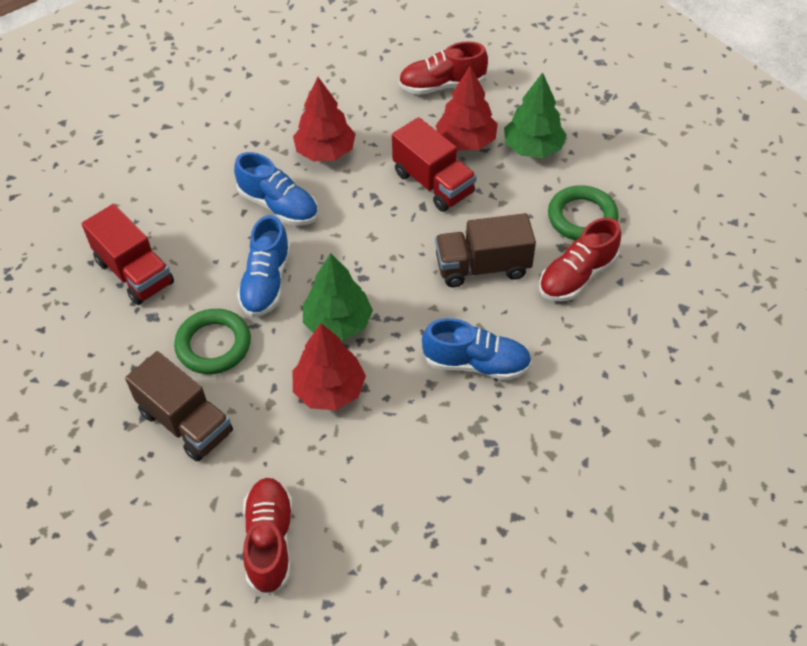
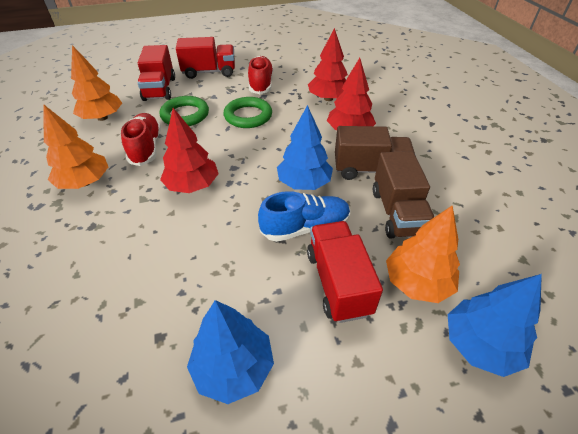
blue shoe: [234,152,318,226] [237,215,291,317] [422,318,532,380] = 3 -> [258,191,350,242] = 1
blue tree: none = 0 -> [187,300,274,404] [277,105,333,190] [448,274,542,377] = 3
green tree: [303,253,373,341] [504,72,567,158] = 2 -> none = 0
orange tree: none = 0 -> [44,105,108,189] [71,45,122,121] [386,205,460,303] = 3
red shoe: [243,478,293,595] [399,41,488,95] [539,217,621,302] = 3 -> [121,113,161,166] [248,56,273,94] = 2
red truck: [82,204,174,305] [392,117,477,212] = 2 -> [137,45,175,101] [176,37,235,79] [307,221,383,323] = 3

